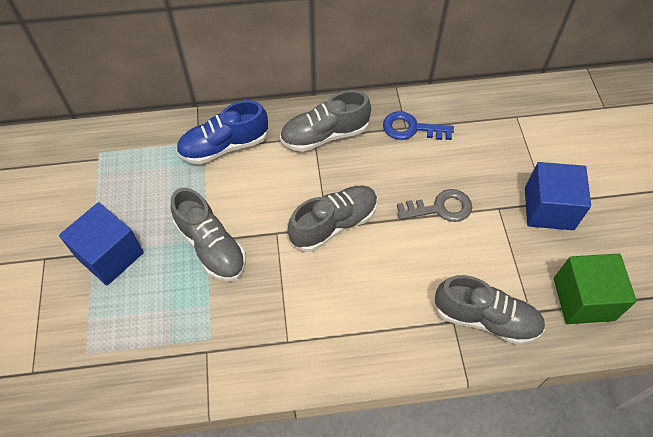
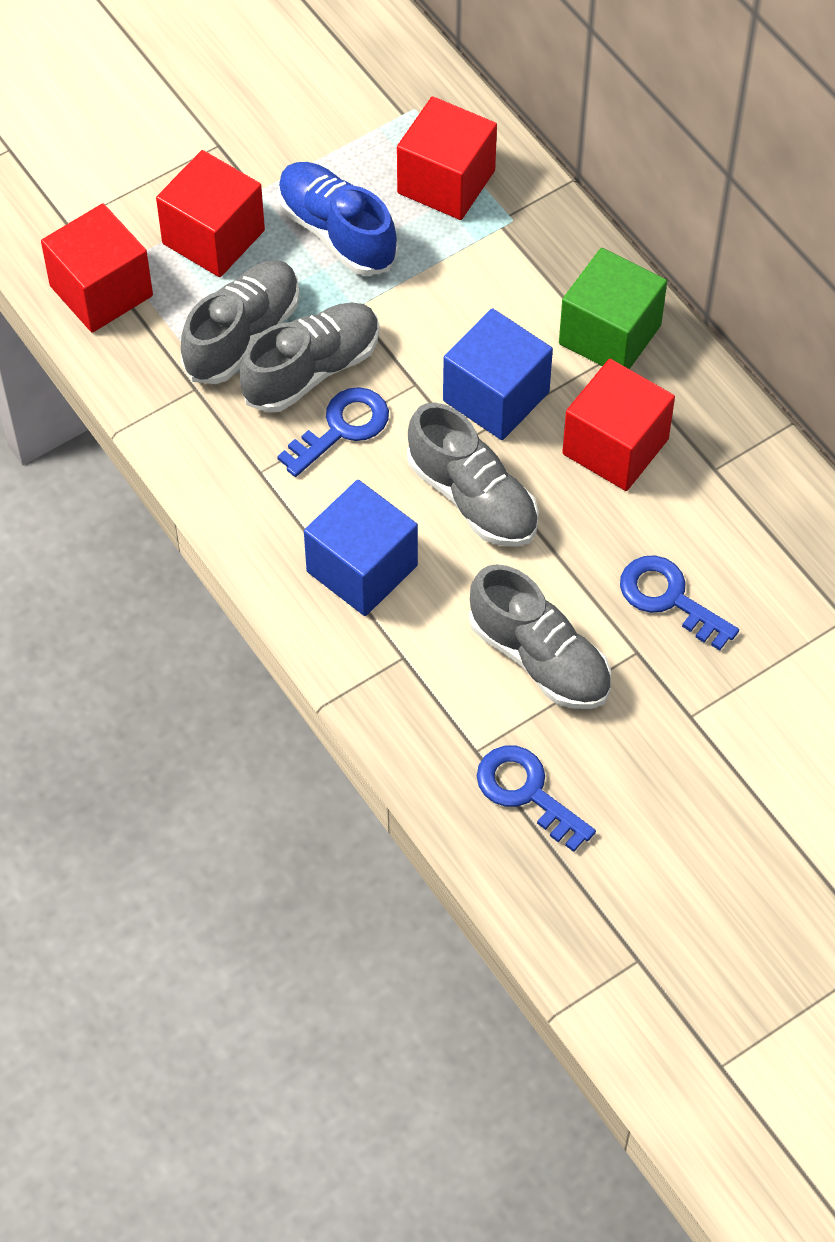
blue key: [383,111,454,140] = 1 -> [277,387,389,477] [477,746,596,852] [620,555,739,651] = 3
grey key: [397,189,472,222] = 1 -> none = 0
red cube: none = 0 -> [41,203,153,333] [156,150,265,277] [397,96,497,220] [562,359,675,491] = 4

